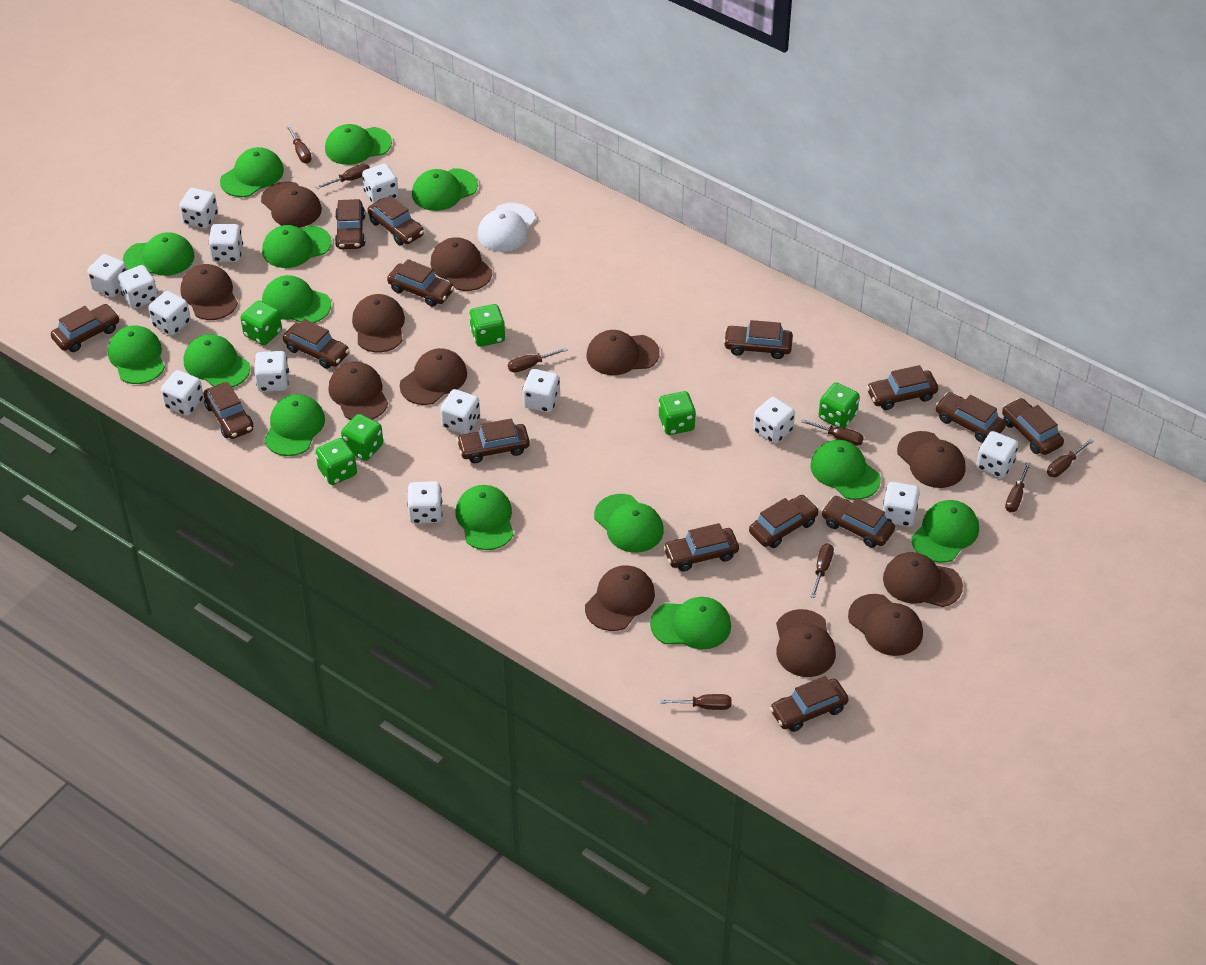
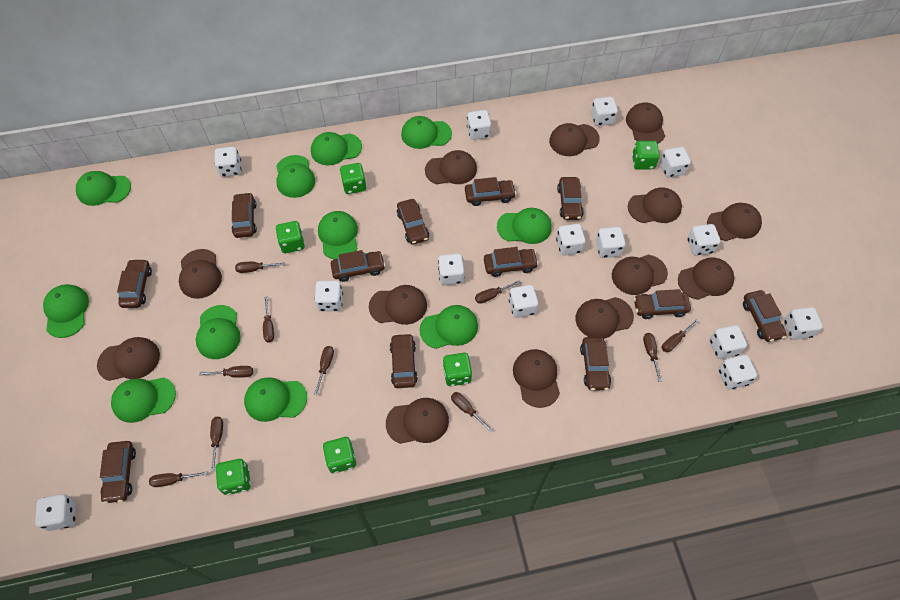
brown cap: [181,264,238,320] [261,182,322,228] [328,362,388,420] [352,294,405,353] [400,348,467,405] [430,237,492,291] [585,565,655,631] [587,330,660,375] [776,609,836,677] [848,594,923,656] [883,552,963,607] [897,431,966,488] = 12 -> [97,337,160,381] [179,249,222,299] [369,285,427,325] [386,398,449,444] [425,150,477,184] [513,349,560,408] [549,123,600,156] [575,297,634,339] [612,255,668,295] [626,102,665,144] [628,188,682,223] [678,257,734,300] [707,203,762,241] = 13
brown car: [51,304,120,352] [203,382,253,439] [283,319,350,369] [335,199,365,249] [367,195,424,245] [387,259,454,307] [456,419,530,463] [663,523,739,571] [723,320,793,359] [749,495,819,548] [770,676,849,732] [821,496,895,548] [867,365,938,410] [935,392,1006,443] [1002,398,1064,455] = 15 -> [100,441,136,504] [117,259,152,308] [232,192,257,238] [331,250,385,282] [390,333,418,388] [397,199,429,244] [465,177,516,206] [484,247,539,277] [557,177,584,220] [580,337,611,391] [634,289,691,319] [743,290,786,342] = 12
brown screwdriver: [286,125,312,163] [316,164,370,189] [508,348,568,373] [660,694,731,710] [801,419,864,446] [811,543,834,598] [1005,463,1031,512] [1047,439,1094,477] = 8 -> [149,471,208,487] [199,366,253,378] [210,417,223,472] [235,262,285,273] [263,296,274,343] [314,346,334,395] [451,392,493,433] [475,280,521,304] [643,333,662,382] [661,319,699,352] = 10
green cap: [108,325,165,384] [123,232,195,276] [184,334,250,387] [220,147,284,197] [262,225,332,268] [262,275,331,323] [264,394,325,456] [325,124,392,165] [412,168,478,211] [455,485,514,550] [594,494,664,552] [650,597,731,649] [810,440,881,500] [911,500,979,563] = 14 -> [43,284,89,338] [76,171,131,206] [111,377,176,423] [196,305,241,359] [244,377,307,422] [276,155,315,198] [311,132,362,165] [318,211,358,259] [401,116,452,149] [419,305,478,349] [497,208,552,244] = 11
white cap: [477,203,536,252] = 1 -> none = 0

